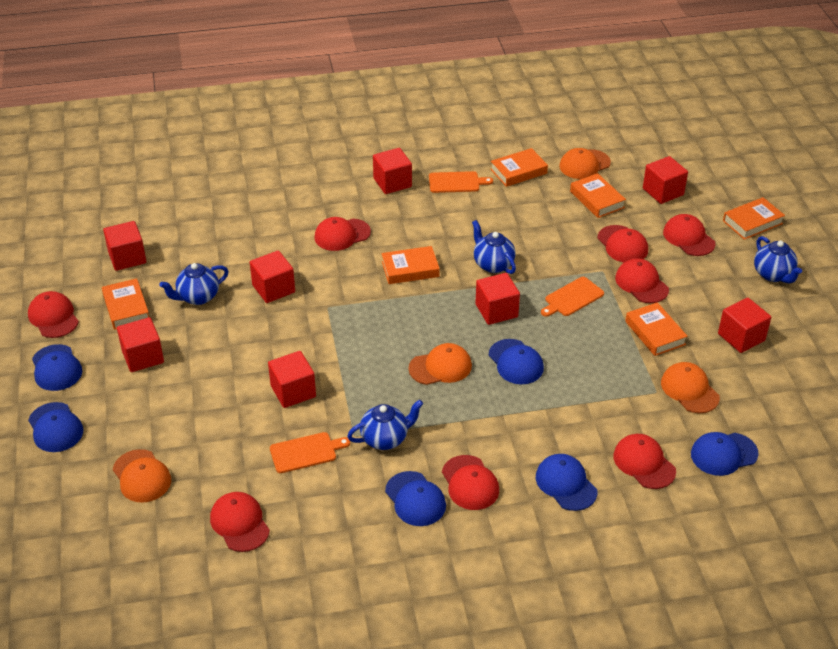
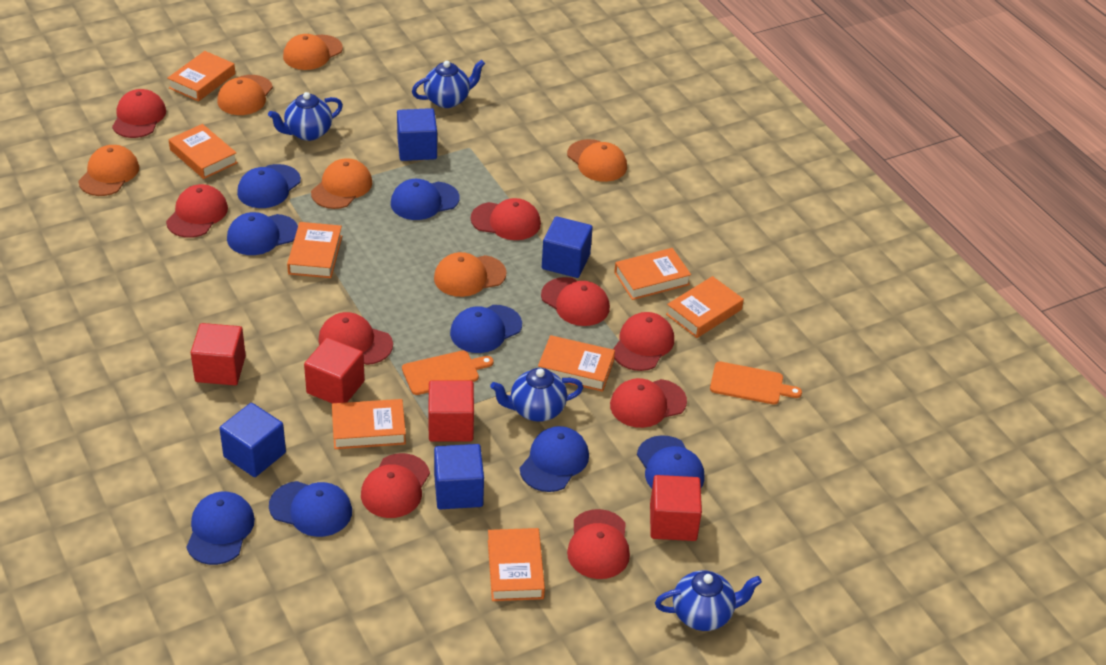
blue cap: [28,402,83,452] [32,344,82,391] [385,471,446,526] [489,339,544,384] [536,454,597,511] [691,432,759,476] = 6 -> [186,492,255,565] [227,212,298,255] [237,164,301,208] [269,481,352,537] [391,179,460,220] [450,305,522,353] [520,426,589,492] [637,435,705,489] = 8
blue cube: none = 0 -> [219,403,286,477] [397,108,437,161] [434,444,484,509] [542,216,593,278] = 4
orange book: [102,278,149,330] [382,246,440,284] [490,148,548,187] [570,173,626,218] [625,302,688,356] [723,197,785,240] = 6 -> [167,51,235,102] [169,124,238,179] [287,222,342,278] [332,399,406,449] [488,528,545,601] [538,335,615,392] [614,248,691,300] [666,276,744,338] = 8
orange cap: [113,449,171,503] [408,343,472,385] [559,148,611,179] [661,362,720,413] = 4 -> [78,145,139,196] [217,75,273,115] [283,34,343,70] [311,158,372,209] [434,252,506,297] [567,139,627,182] = 6
orange cutting board: [270,432,350,473] [429,171,493,193] [541,277,604,317] = 3 -> [402,350,494,395] [710,361,802,405] = 2
red cap: [28,291,79,338] [210,492,270,552] [315,217,371,251] [442,455,499,510] [598,225,648,262] [613,434,676,489] [615,258,669,303] [663,214,715,256] = 8 -> [112,89,166,138] [166,184,228,238] [318,312,393,365] [361,453,430,518] [471,198,541,240] [541,277,610,326] [567,509,630,579] [610,378,687,428] [613,312,674,371] = 9
red cube: [103,221,146,271] [117,317,164,372] [250,251,295,303] [268,351,316,408] [373,148,412,194] [476,273,520,325] [643,156,688,204] [718,298,771,353] = 8 -> [191,323,246,385] [304,338,365,403] [428,380,474,442] [650,475,702,541] = 4

